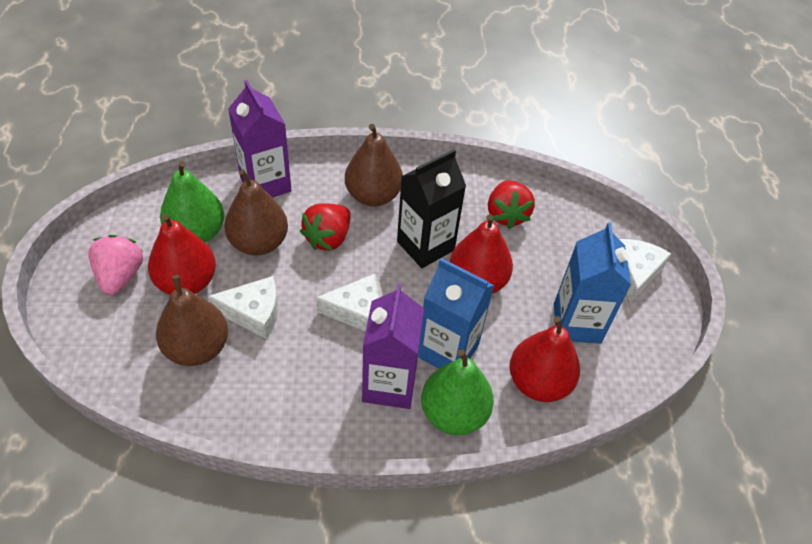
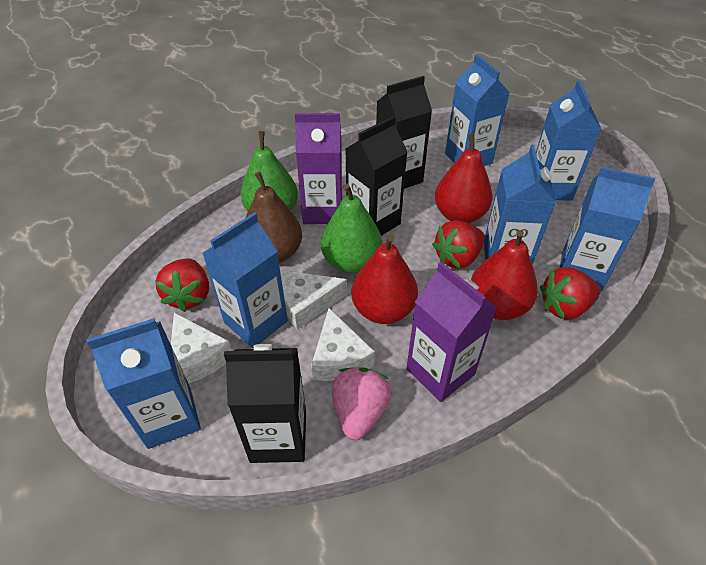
black carton: [397,149,466,268] = 1 -> [224,344,306,463] [346,116,407,236] [376,76,432,189] = 3
blue carton: [418,258,494,369] [554,222,631,344] = 2 -> [86,318,201,449] [202,212,288,348] [445,54,510,166] [484,145,556,265] [536,81,601,200] [560,167,655,291] = 6
brown pear: [156,275,228,366] [224,169,288,256] [345,124,403,207] = 3 -> [246,172,302,263] = 1
red strawberry: [300,203,351,251] [488,180,535,229] = 2 -> [155,258,209,312] [432,220,485,269] [540,267,601,320] = 3

